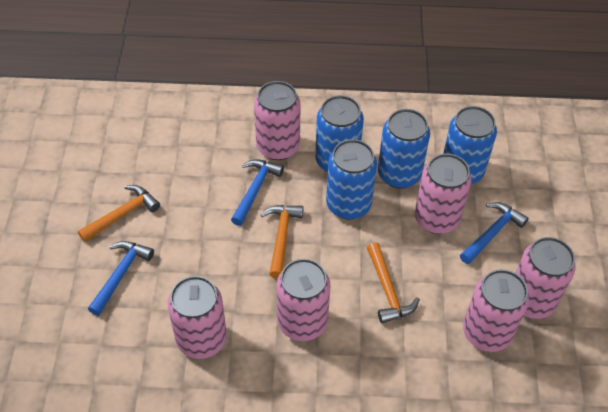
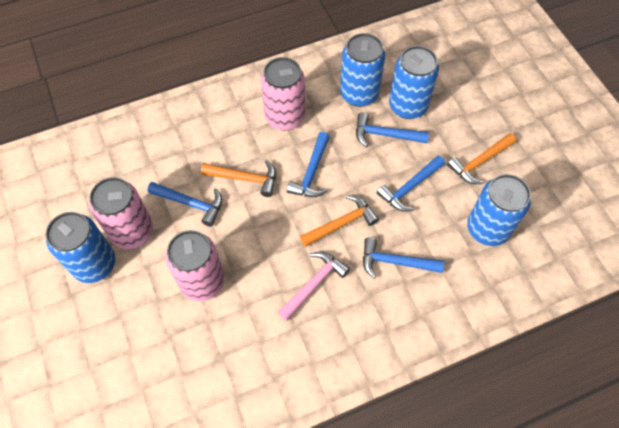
blue hammer: [88,241,154,316] [231,159,284,226] [460,202,529,264] = 3 -> [147,182,222,227] [287,132,330,197] [356,112,429,147] [363,237,444,279] [377,156,445,212] = 5
pink can: [168,276,227,359] [254,81,301,160] [277,259,331,341] [415,154,472,234] [463,269,529,352] [515,237,576,319] = 6 -> [89,177,153,249] [165,230,225,301] [261,57,305,130] = 3
pink hammer: none = 0 -> [278,251,350,321] = 1

